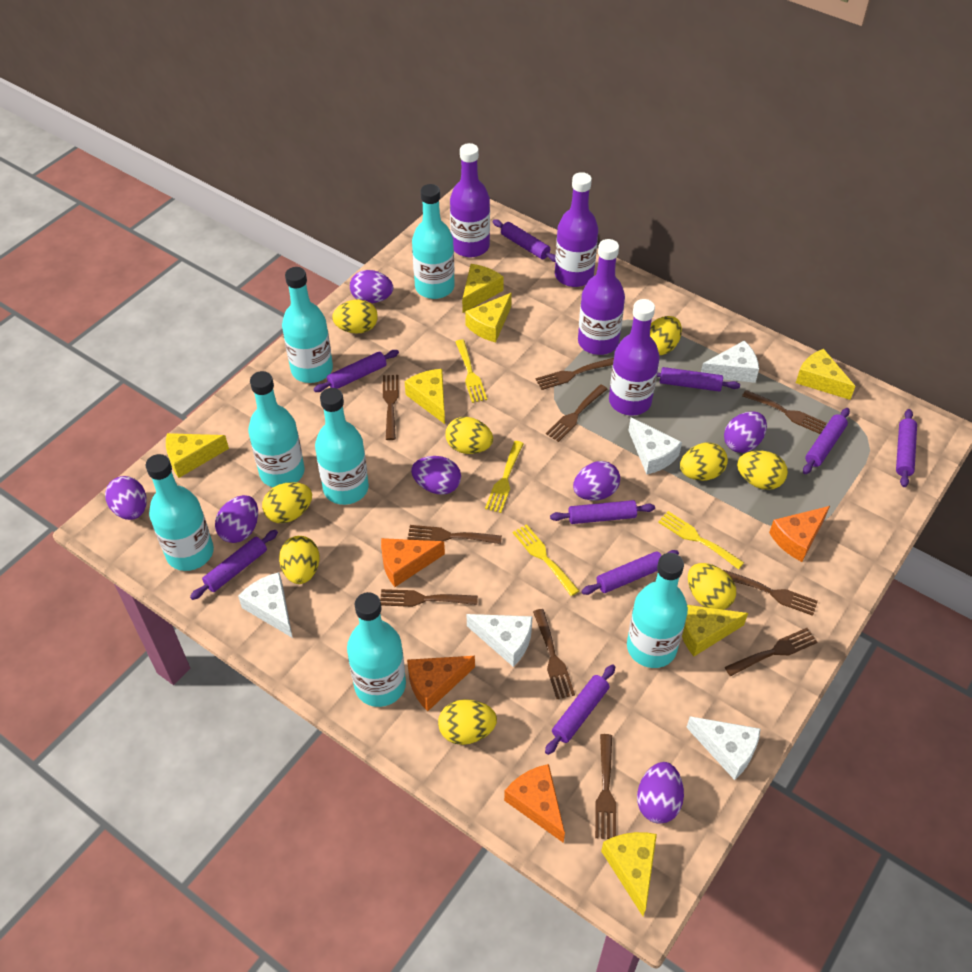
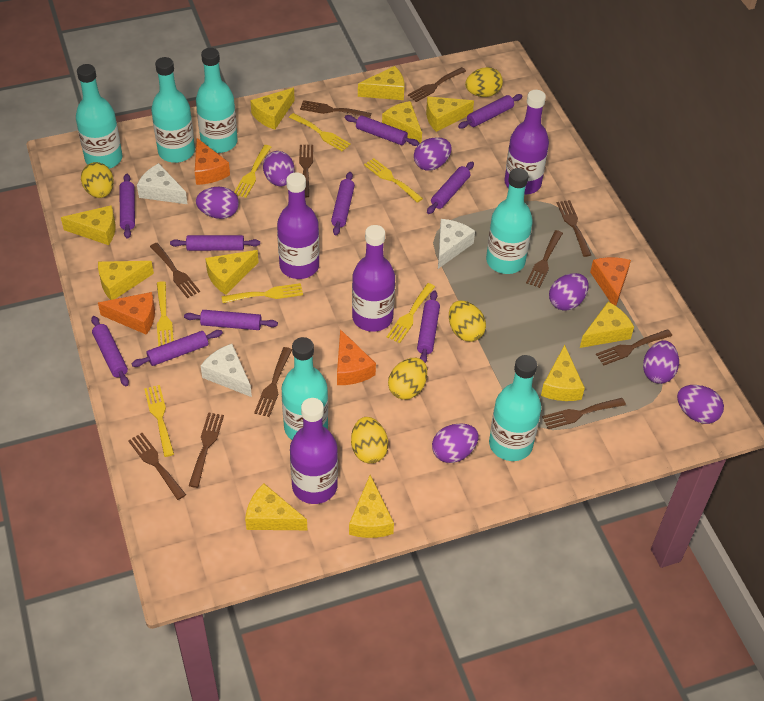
brown fork: [380,589,478,607] [383,375,399,440] [407,525,502,544] [533,609,575,699] [536,358,614,390] [546,384,607,442] [595,734,616,839] [723,570,818,616] [725,628,817,676] [742,390,827,434] = 10 -> [128,433,186,500] [150,243,200,298] [189,413,224,488] [254,347,292,417] [299,145,313,198] [300,100,371,118] [408,67,466,102] [526,230,563,288] [542,398,626,429] [557,200,591,257] [596,329,672,365] = 11
purple rolling pin: [190,530,278,600] [314,350,399,392] [493,219,556,262] [545,664,615,755] [550,500,655,524] [582,550,679,595] [657,367,740,391] [803,408,850,474] [896,409,917,487] = 9 -> [91,316,129,386] [120,174,135,239] [131,330,223,367] [170,235,260,251] [184,310,278,330] [331,172,355,236] [345,115,419,146] [417,290,440,363] [427,161,474,214] [458,94,522,129] = 10
turquoise bottle: [146,454,214,571] [248,371,305,487] [282,267,333,383] [315,388,369,505] [347,592,406,707] [412,184,455,299] [627,553,688,668] = 7 -> [76,64,122,169] [151,57,195,163] [196,48,238,153] [281,337,328,440] [486,168,533,274] [489,355,541,461] = 6
white cheese: [238,572,293,638] [467,614,533,667] [629,417,682,475] [686,716,761,780] [701,341,759,383] = 5 -> [137,163,187,204] [201,344,252,397] [438,219,475,269] = 3
yellow cheese: [166,433,229,478] [405,369,445,424] [462,264,504,313] [465,293,512,343] [601,832,657,916] [682,605,748,657] [796,349,855,400] = 7 -> [61,205,115,245] [98,261,154,300] [205,250,259,295] [245,483,307,530] [250,88,295,130] [349,475,394,538] [358,66,404,100] [382,101,422,144] [426,96,474,132] [541,345,585,401] [580,302,634,348] = 11
yellow egg: [262,482,312,523] [279,536,320,584] [332,299,378,334] [438,699,497,745] [445,417,493,454] [650,316,682,355] [680,443,728,481] [688,563,736,610] [737,451,788,490] = 9 -> [81,162,114,198] [351,417,388,463] [388,358,427,400] [449,300,486,342] [465,67,503,97] = 5
yellow fork: [455,339,487,403] [485,441,524,513] [513,524,579,596] [658,511,744,570] = 4 -> [144,385,174,457] [157,281,174,347] [221,283,303,303] [234,145,271,198] [289,113,351,152] [364,158,423,203] [387,283,435,343] = 7

